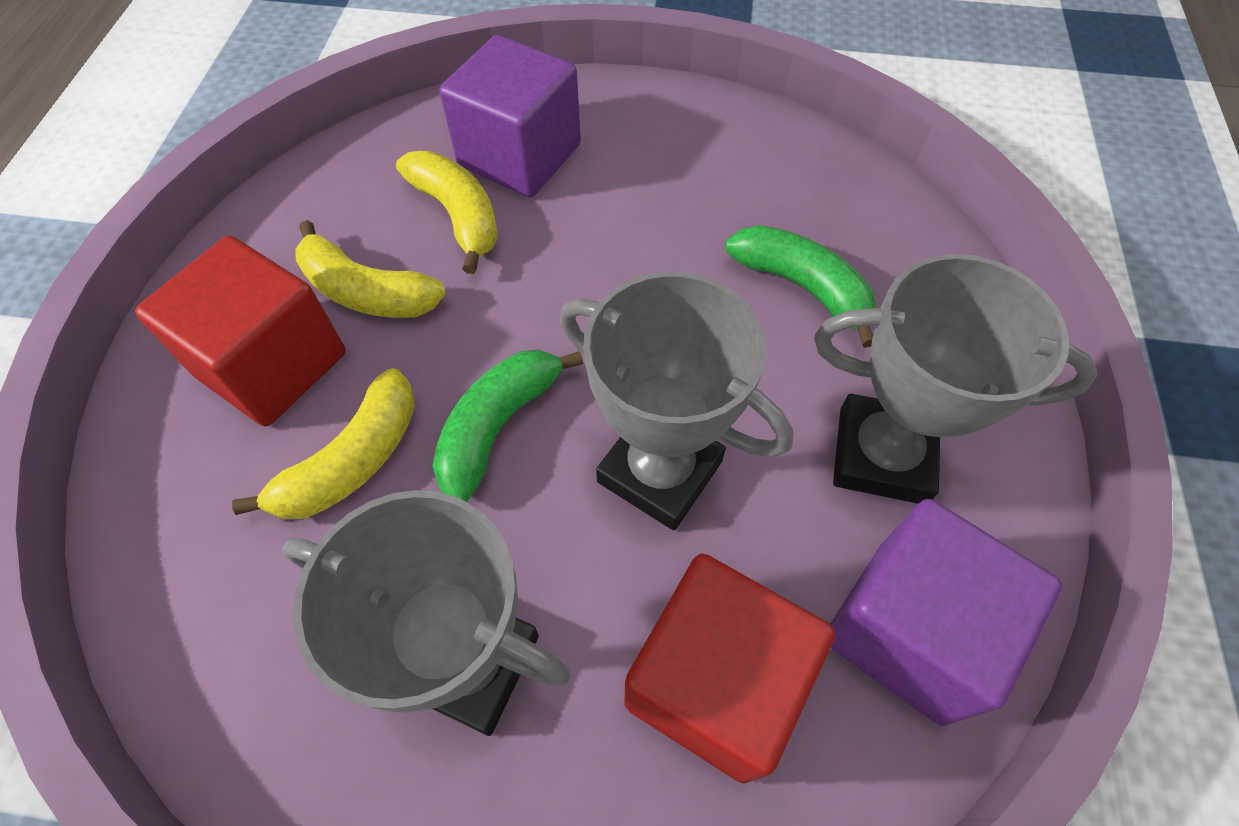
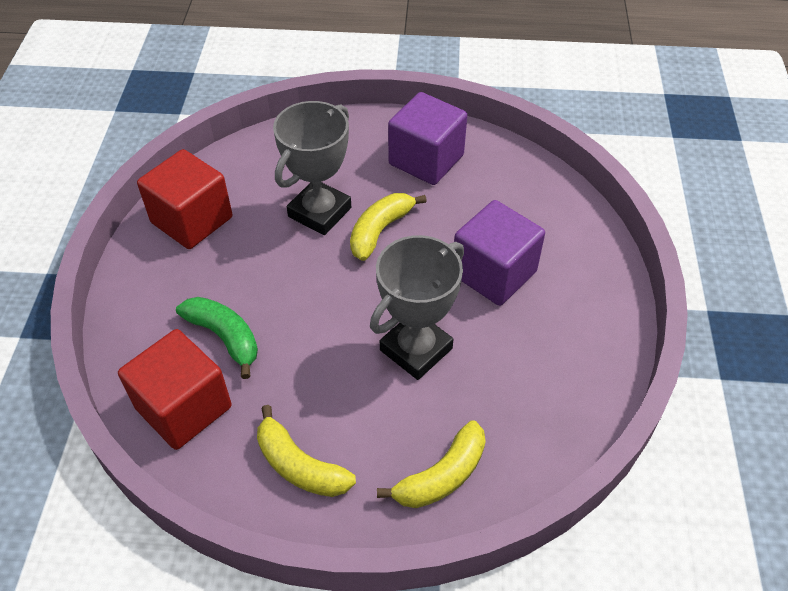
green banana: [433,350,583,502] [725,225,876,348] = 2 -> [176,297,258,379] = 1
grey trophy: [282,490,570,736] [560,272,794,530] [814,254,1098,504] = 3 -> [273,101,351,235] [370,235,464,380] = 2

